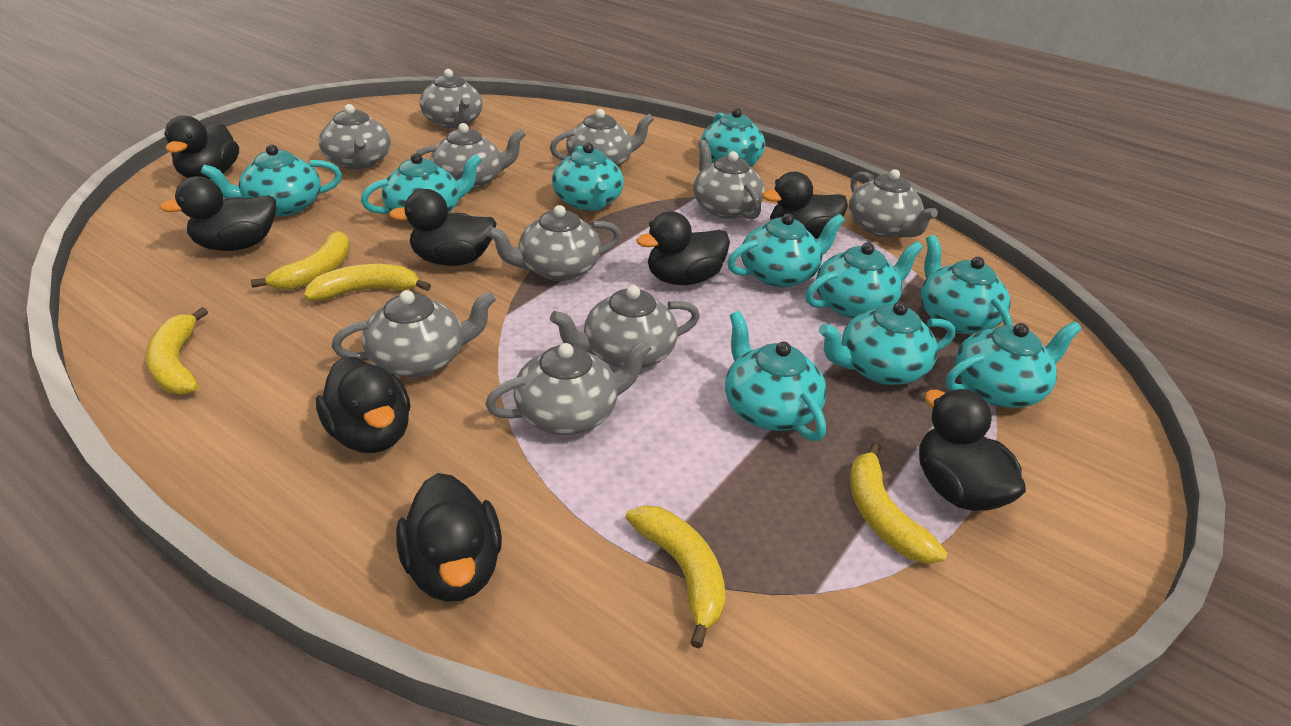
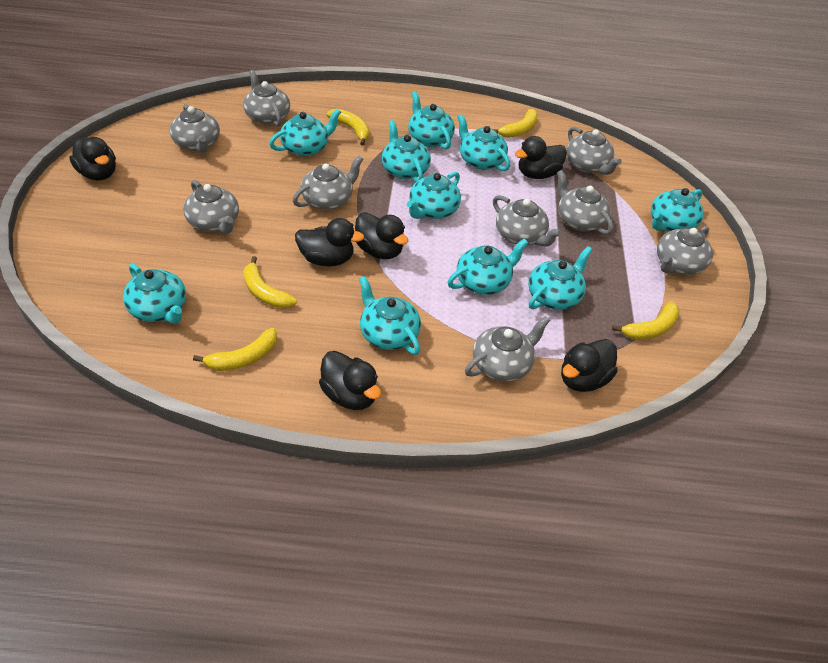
black duck: [159,176,276,251] [164,115,239,179] [316,357,410,453] [389,189,497,266] [396,473,502,602] [636,211,730,285] [762,172,848,239] [919,389,1026,511] = 8 -> [69,137,116,180] [295,218,364,267] [319,351,381,410] [355,212,408,259] [515,136,567,179] [561,339,618,392] = 6
grey teapot: [319,104,391,170] [332,290,496,377] [415,123,526,190] [420,69,483,129] [485,340,652,435] [487,205,621,281] [550,109,654,166] [550,285,700,368] [693,140,765,219] [849,169,938,237] = 10 -> [170,104,220,153] [183,180,239,234] [243,70,290,127] [293,156,364,210] [465,316,550,381] [493,195,562,247] [557,170,614,235] [566,126,622,175] [657,226,713,275] = 9

